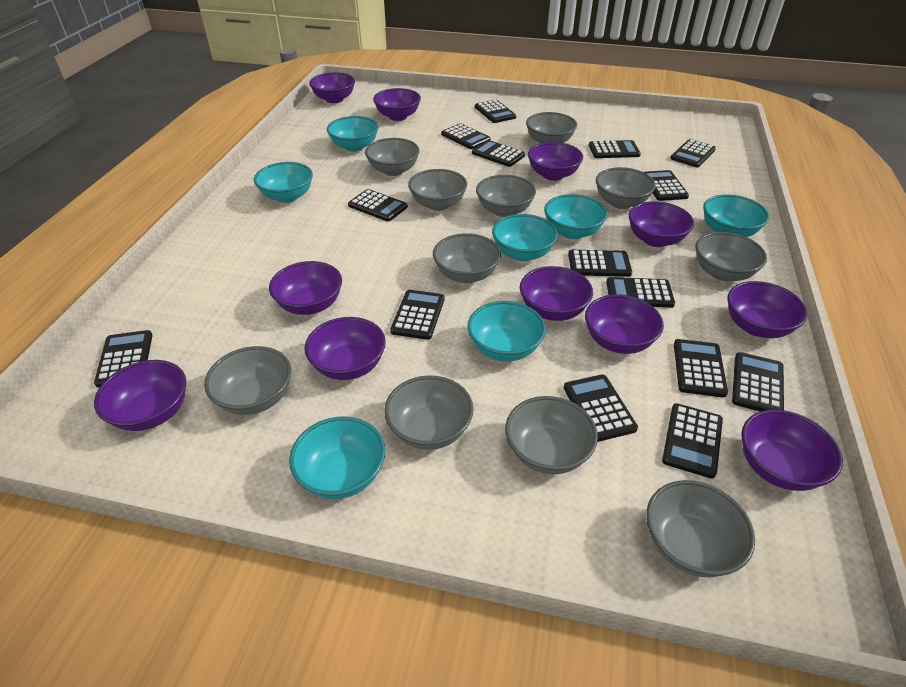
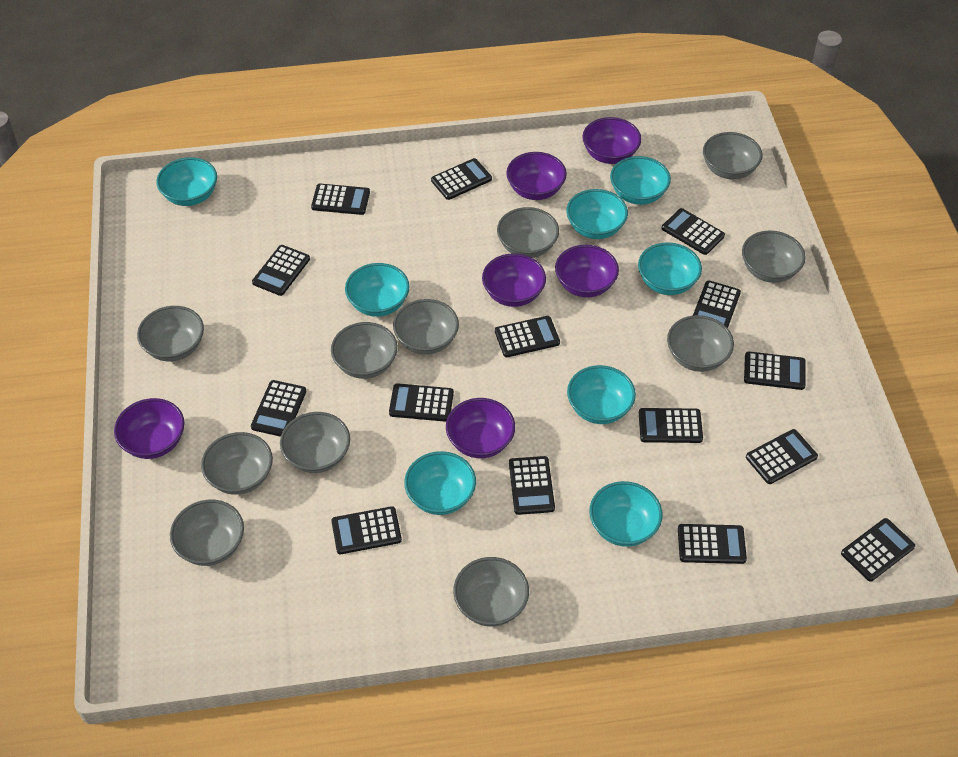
purple bowl: [94,360,186,431] [269,261,342,315] [305,317,386,380] [309,72,355,103] [373,88,421,121] [520,266,593,321] [528,142,583,181] [585,295,664,354] [629,201,694,247] [728,281,808,338] [741,410,843,491] = 11 -> [114,398,185,459] [446,398,515,458] [482,253,546,307] [506,152,567,200] [555,245,619,297] [582,117,641,164] = 6
turquoise bowl: [254,162,313,203] [289,416,385,499] [327,116,379,152] [467,301,546,361] [492,214,558,261] [544,194,607,239] [703,194,769,237] = 7 -> [156,157,217,206] [345,263,409,317] [404,451,476,515] [566,189,628,239] [567,365,636,424] [589,481,662,547] [610,156,671,205] [638,242,702,295] = 8

